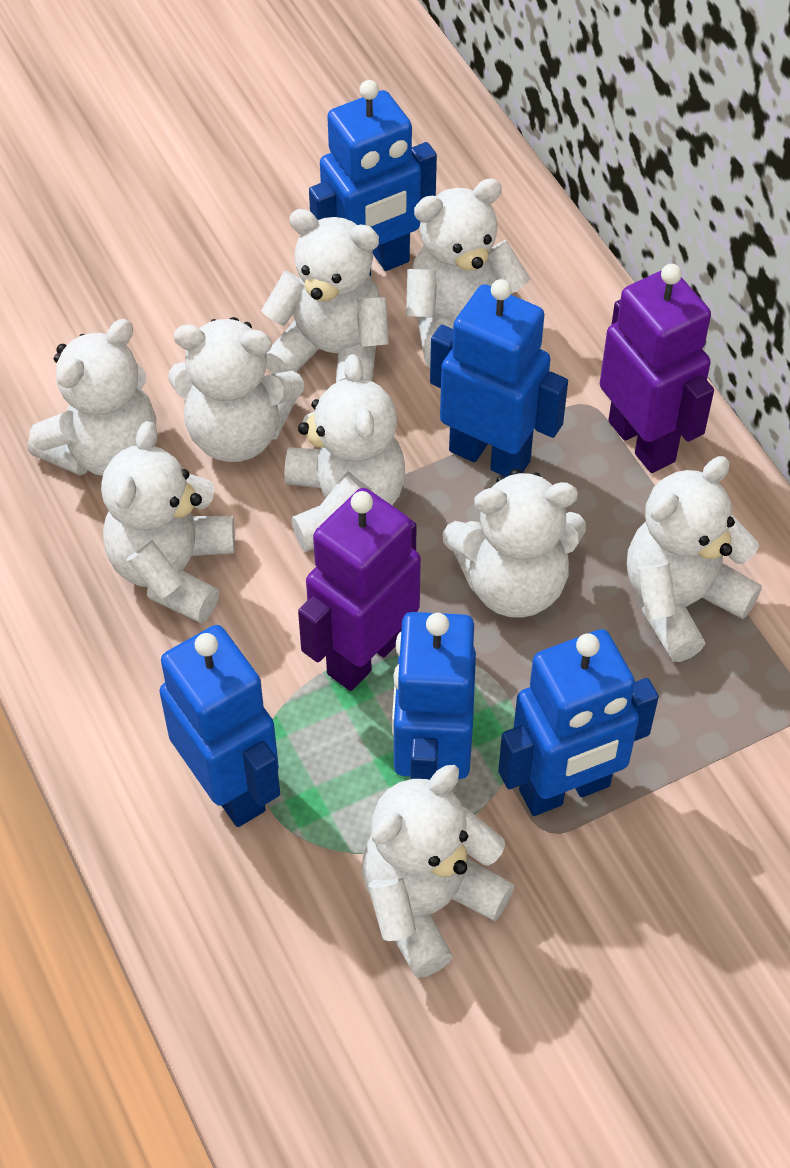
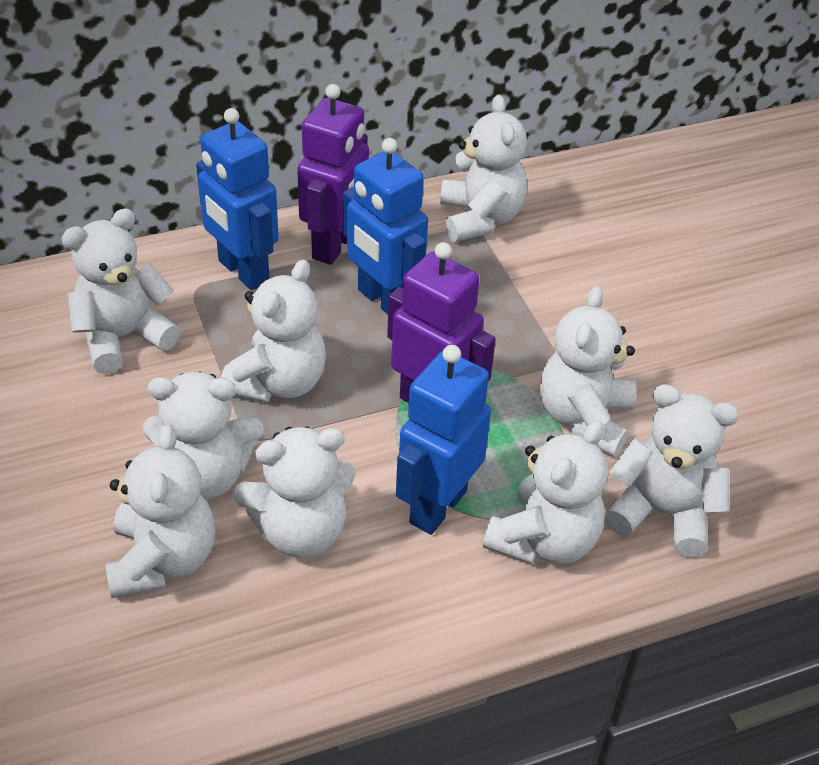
blue robot: [159,625,280,827] [309,80,437,277] [392,612,476,780] [430,279,568,477] [498,629,659,816] = 5 -> [196,108,279,290] [343,138,428,314] [396,345,491,535] = 3

